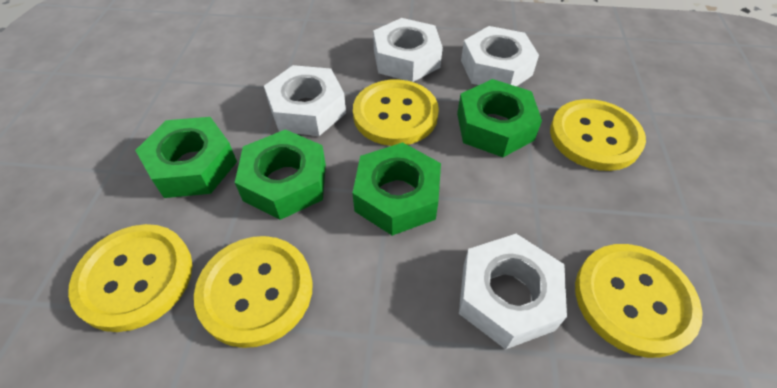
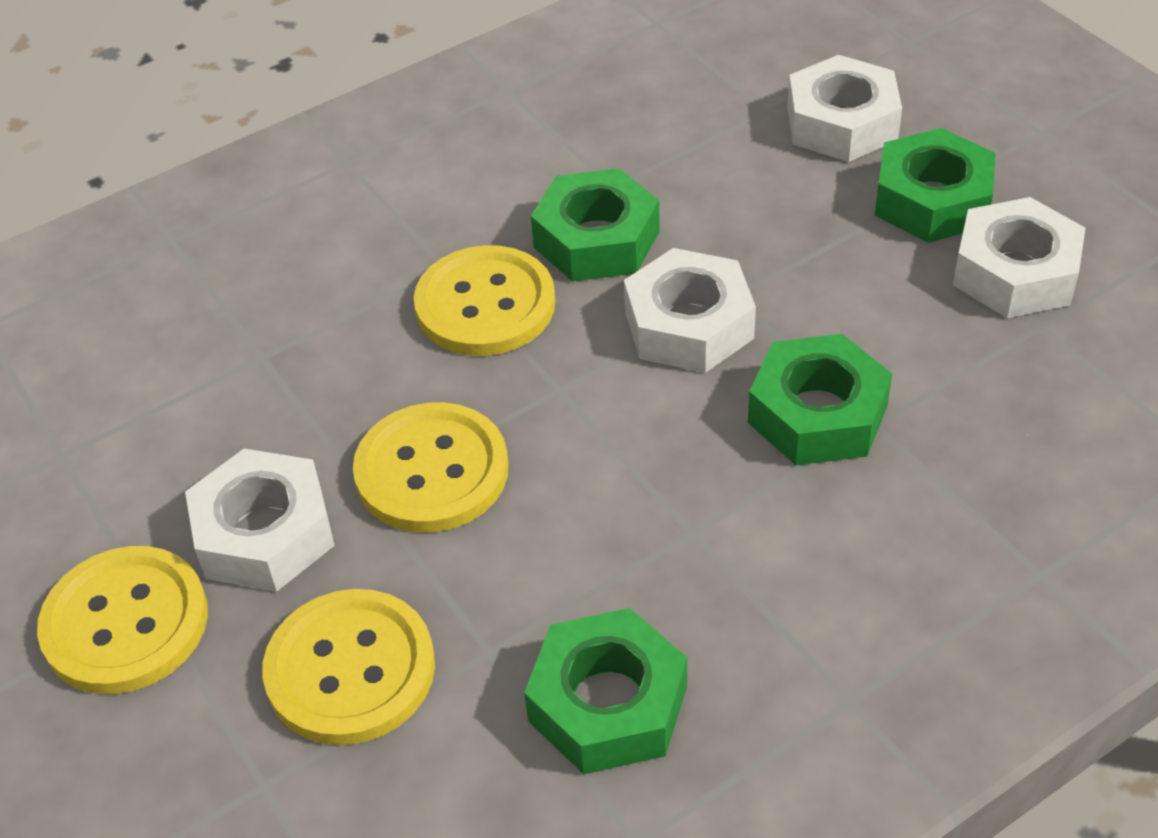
yellow button: [68,224,192,332] [194,236,313,348] [353,79,439,146] [550,99,646,171] [575,244,703,358] = 5 -> [37,546,208,694] [262,589,435,745] [353,402,509,533] [414,245,555,356] = 4

